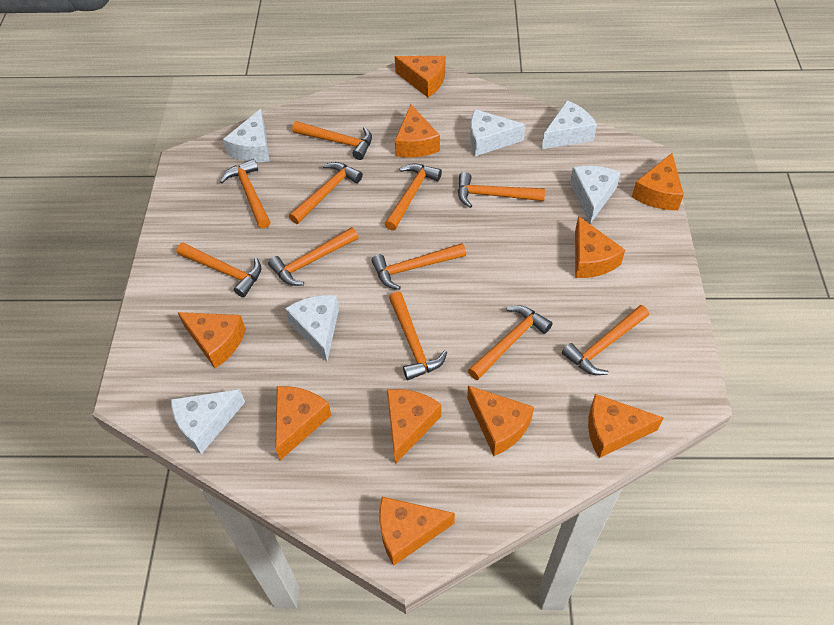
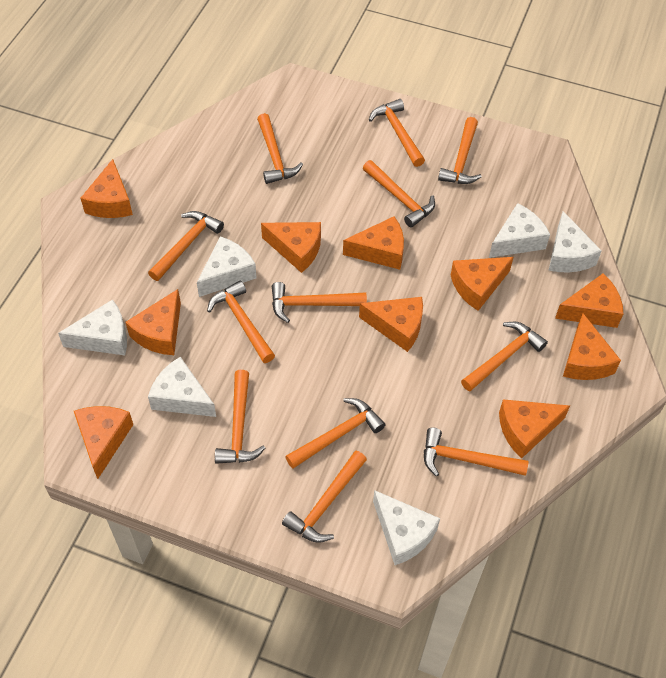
orange hammer: [177,243,261,297] [220,159,270,229] [268,227,358,286] [289,162,363,224] [292,121,372,160] [371,243,466,290] [385,163,442,231] [389,292,447,380] [458,172,545,208] [468,305,553,380] [562,305,649,375] = 11 -> [148,211,224,281] [207,280,275,363] [215,370,265,464] [257,113,303,184] [272,282,367,323] [282,451,367,543] [285,398,385,469] [363,160,435,228] [369,99,425,167] [424,428,528,477] [438,117,482,184] [461,322,548,391] = 12

